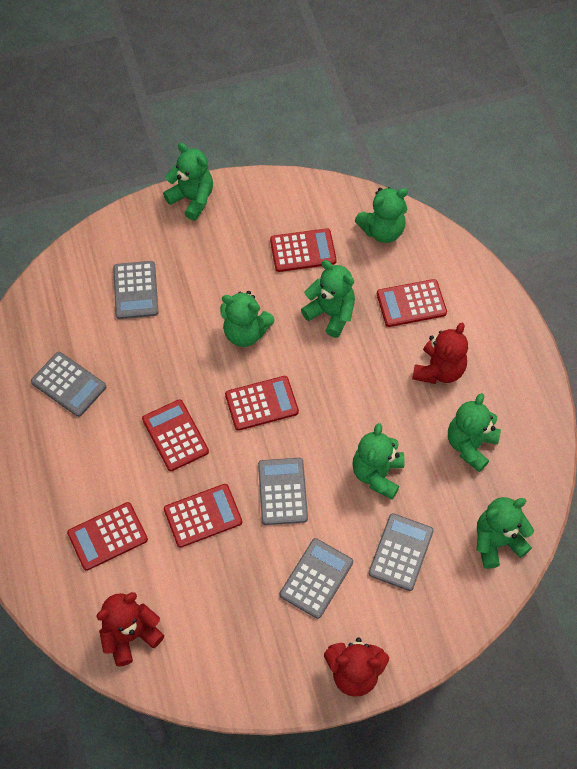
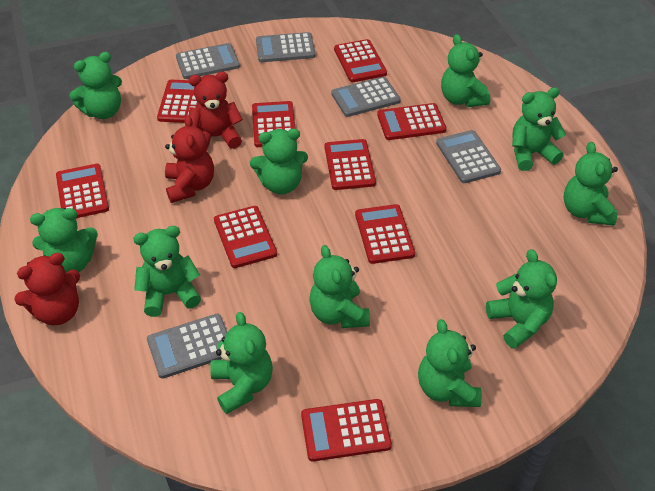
green teddy bear: [163,143,213,221] [220,291,275,347] [301,260,355,338] [352,423,404,500] [354,187,408,243] [448,393,501,472] [477,497,534,569] = 7 -> [30,208,98,273] [70,52,122,119] [133,226,201,317] [210,312,273,414] [250,129,308,194] [309,245,370,328] [418,319,482,407] [441,34,490,107] [486,249,557,349] [512,87,566,171] [564,142,618,226] = 11
red calculator: [67,502,148,571] [142,399,209,471] [164,484,242,548] [225,376,299,431] [270,228,337,272] [377,279,447,327] = 6 -> [56,164,109,218] [157,80,198,123] [214,206,277,268] [252,101,297,147] [301,399,392,462] [325,139,376,190] [334,39,387,82] [355,204,415,264] [377,103,446,140] = 9

